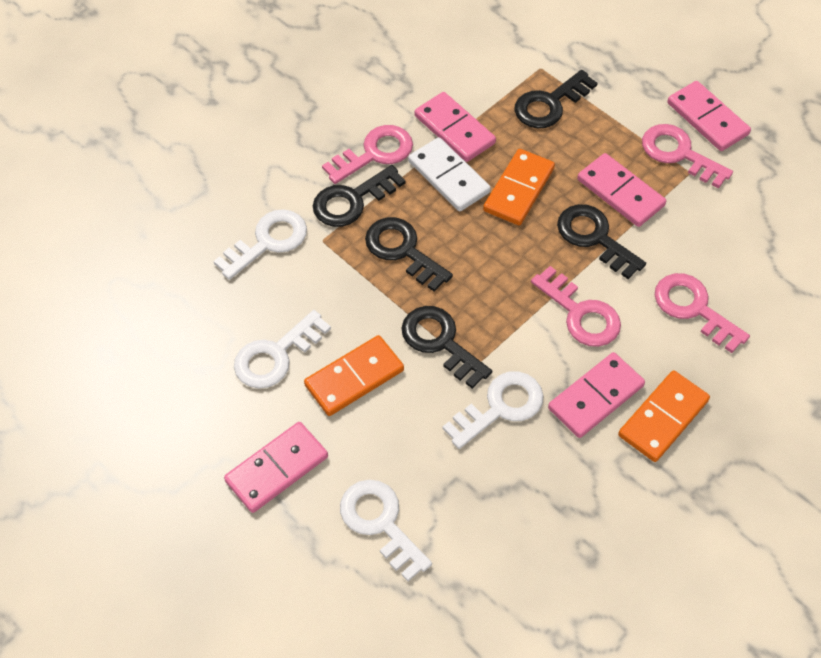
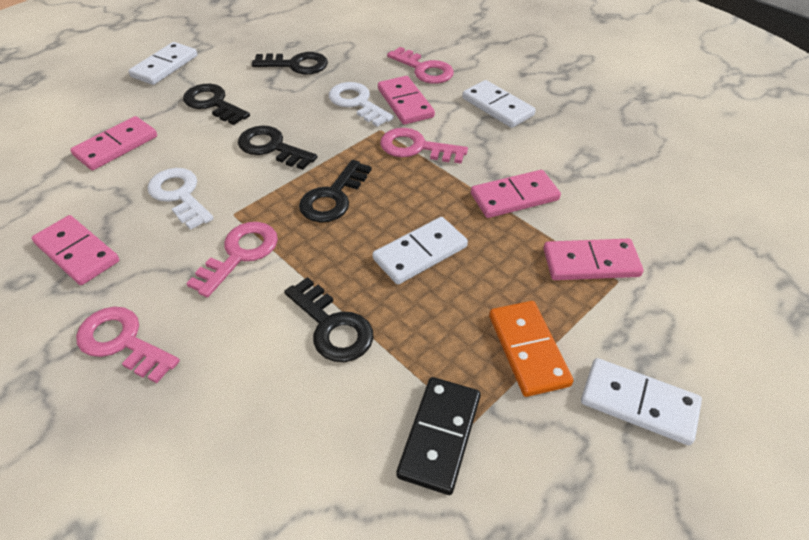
black domino: none = 0 -> [396,377,481,495] = 1
orange domino: [304,335,404,416] [483,149,555,225] [618,371,710,462] = 3 -> [489,301,574,397] = 1
white domino: [408,137,491,211] = 1 -> [128,42,198,85] [373,217,468,284] [462,80,536,128] [581,358,702,445] = 4
white key: [213,209,307,280] [234,310,331,389] [340,480,432,581] [442,371,544,449] = 4 -> [147,168,214,230] [329,82,394,127] = 2

